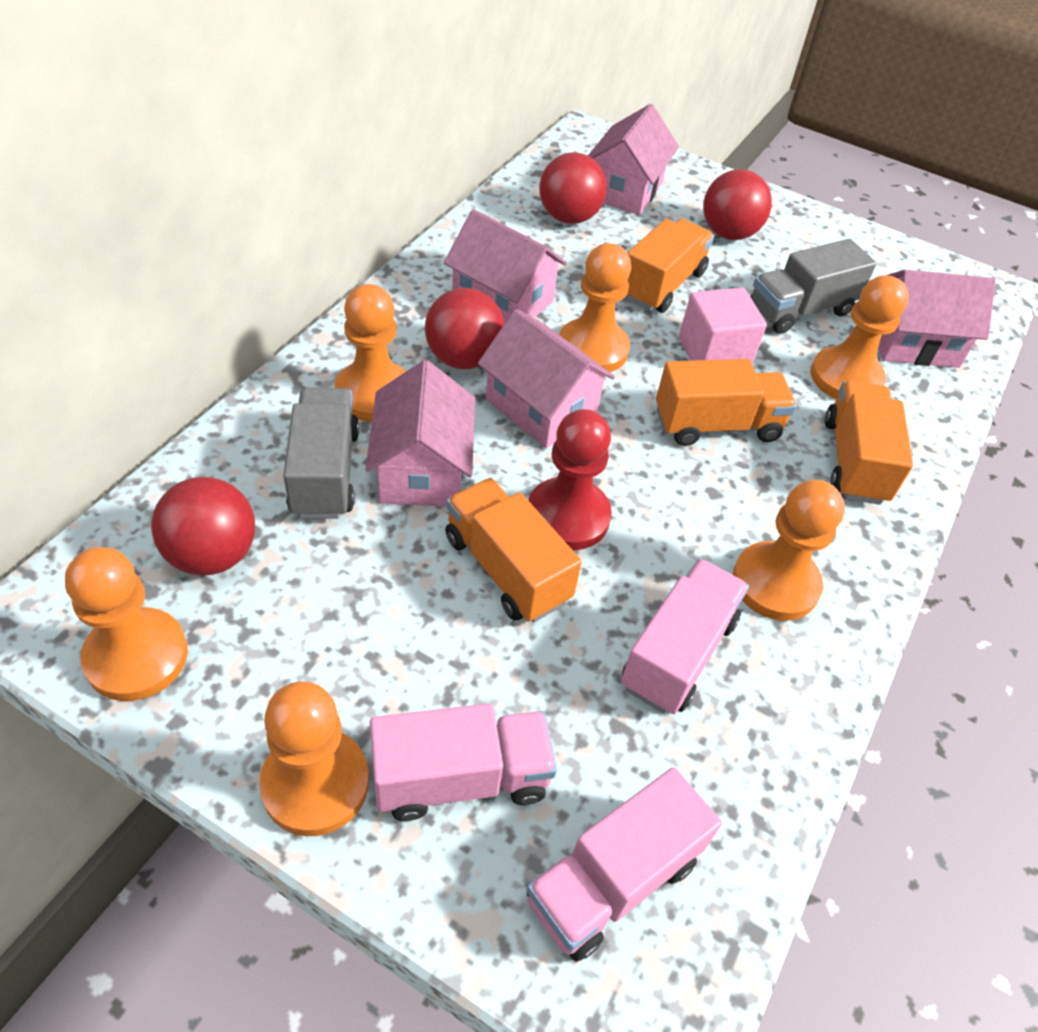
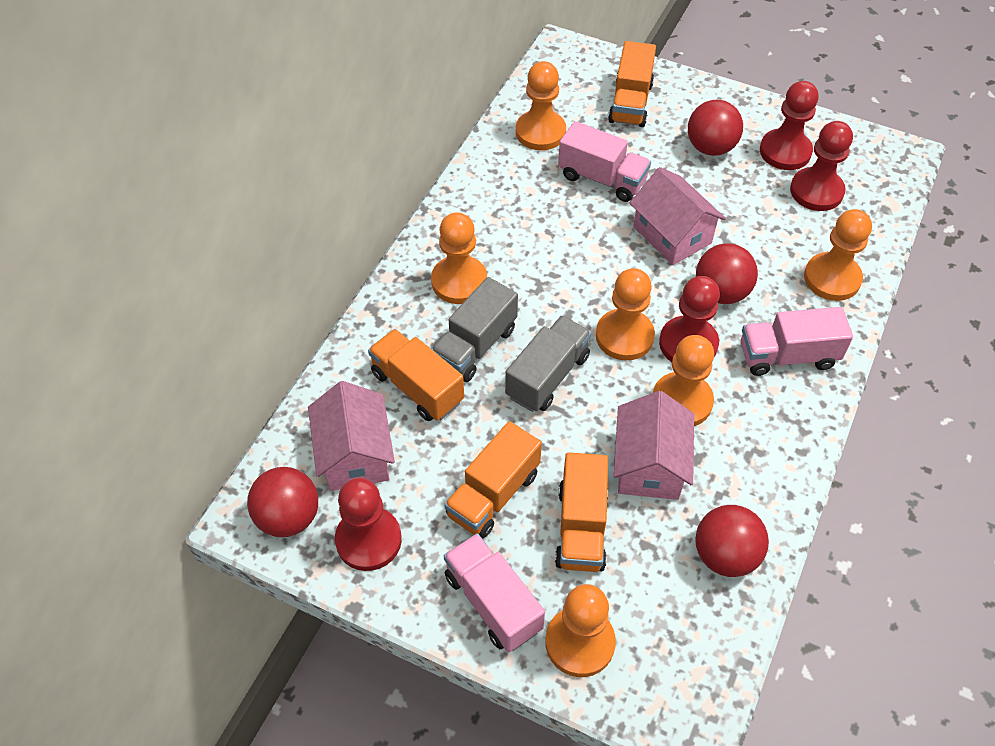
pink cube: [679,287,767,365] = 1 -> none = 0
pink house: [365,360,475,507] [444,209,567,324] [478,309,615,448] [588,104,679,215] [878,270,996,368] = 5 -> [308,381,395,491] [614,391,694,500] [629,167,726,265] = 3
red pawn: [528,409,612,550] = 1 -> [335,478,402,571] [659,276,720,362] [760,81,818,170] [790,121,853,211] = 4

